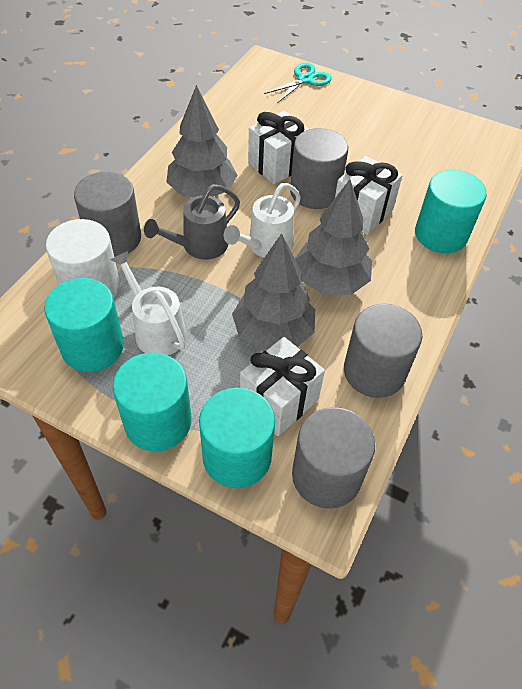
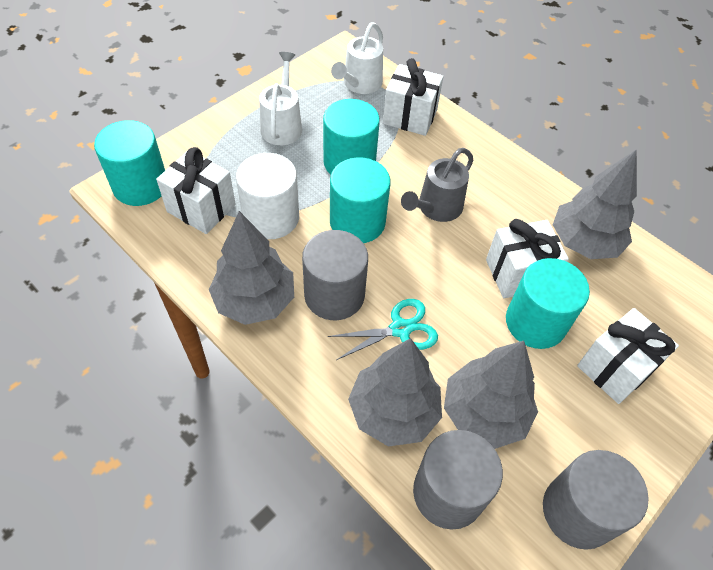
grey cylinder: [74,172,141,257] [290,128,348,209] [292,407,375,509] [344,304,422,398] = 4 -> [302,230,368,320] [413,430,503,530] [543,450,649,550] = 3
grey tree: [167,85,237,197] [232,233,315,351] [295,179,372,295] = 3 -> [209,211,294,325] [348,338,442,447] [444,341,538,449] [553,149,637,259] = 4
white gift: [240,337,325,436] [248,111,309,184] [335,156,403,235] = 3 -> [156,147,236,234] [383,58,443,136] [486,219,569,298] [577,308,679,404] = 4

